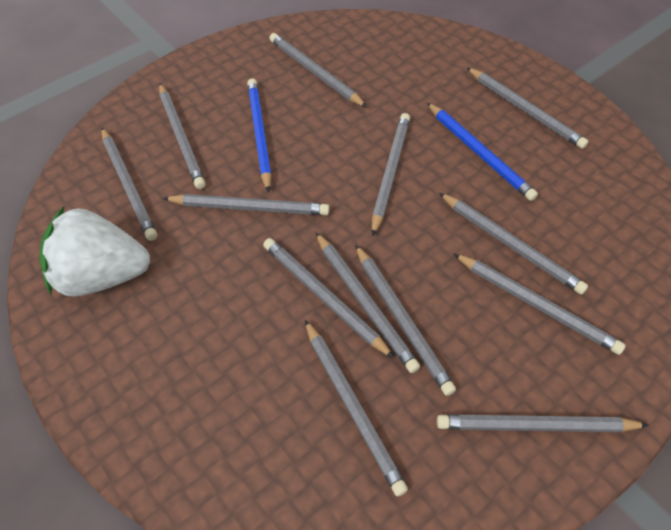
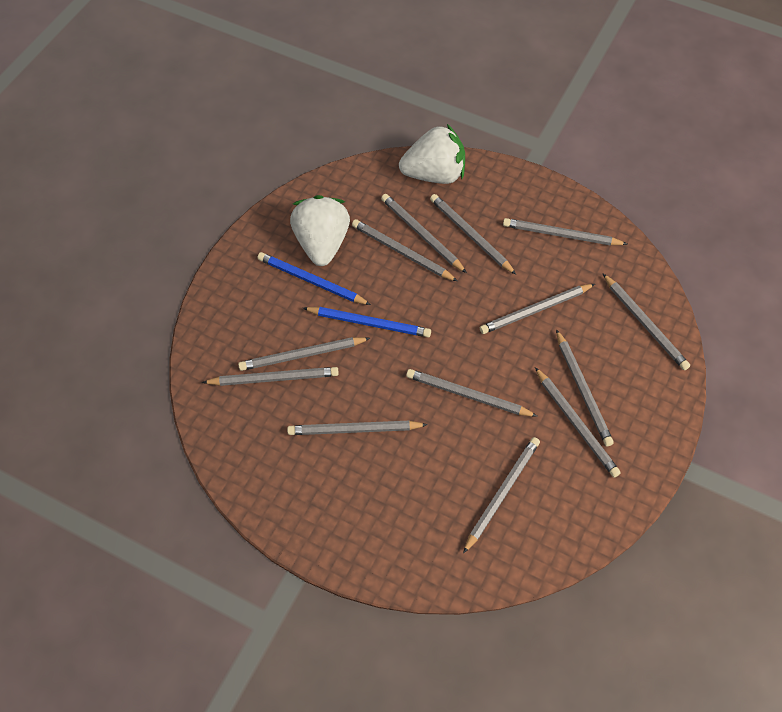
white strawberry: [39,206,150,297] = 1 -> [290,195,350,266] [399,124,465,184] = 2

